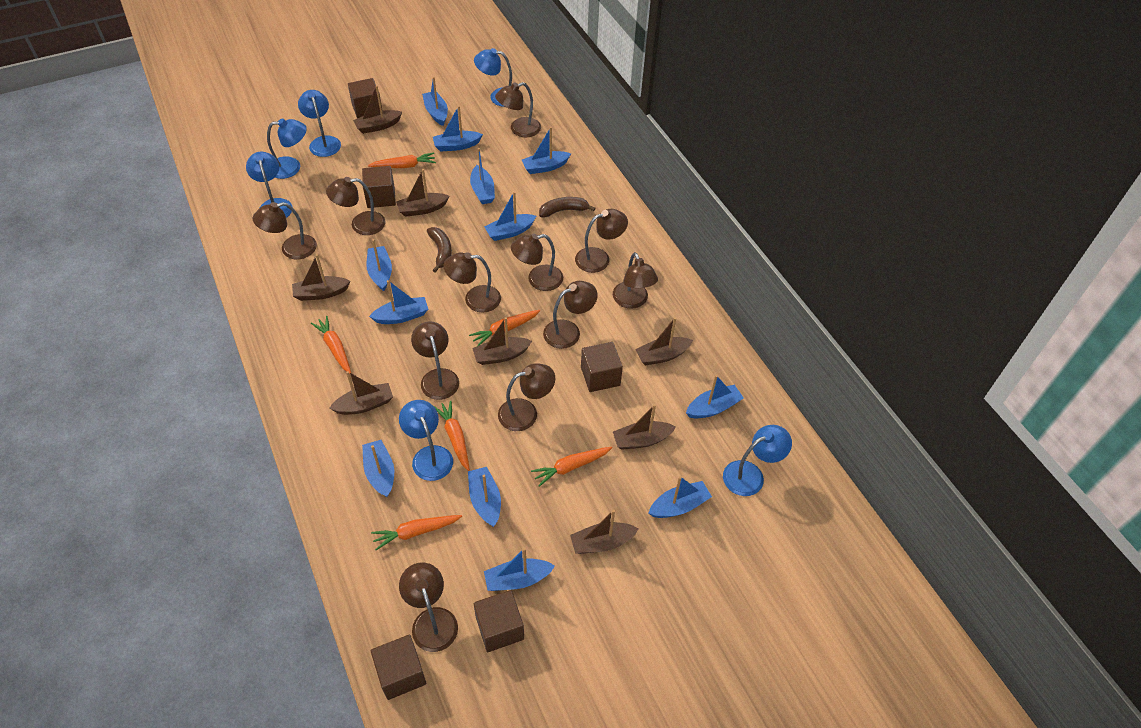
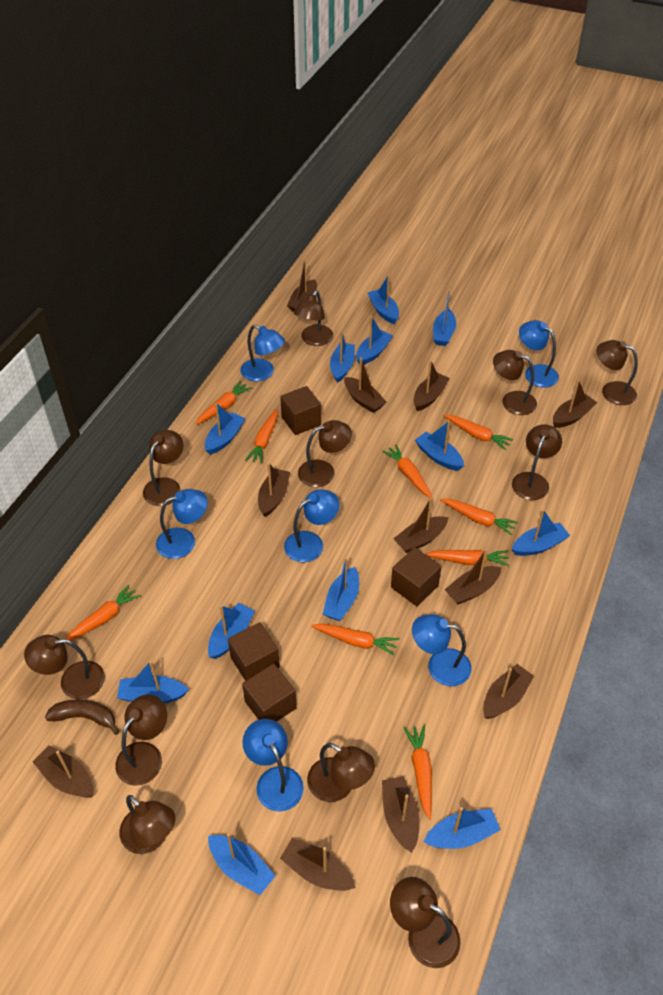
brown banana: [427,227,452,273] [539,197,595,217] = 2 -> [45,699,120,735] = 1
brown boat: [292,254,351,301] [329,371,393,415] [353,85,402,134] [396,169,449,217] [472,317,532,365] [570,510,639,554] [613,404,676,450] [635,317,693,365] = 8 -> [33,745,94,797] [258,463,290,517] [280,838,356,891] [287,259,317,312] [344,357,387,413] [382,776,420,853] [393,498,448,553] [414,360,449,411] [445,549,501,604] [483,664,534,719] [553,380,597,428] = 11
brown cube: [348,78,382,118] [362,166,396,208] [371,634,427,700] [474,590,524,652] [581,342,623,392] = 5 -> [228,622,280,681] [242,663,297,722] [280,386,321,435] [391,547,442,606] = 4
orange carrot: [311,316,351,373] [368,153,436,168] [371,515,462,550] [434,400,470,471] [469,310,540,347] [531,447,612,487] = 6 -> [65,584,141,641] [196,381,252,425] [245,409,278,464] [311,624,399,656] [382,444,433,498] [403,725,432,820] [425,550,509,566] [440,499,518,535] [443,414,513,450] = 9

